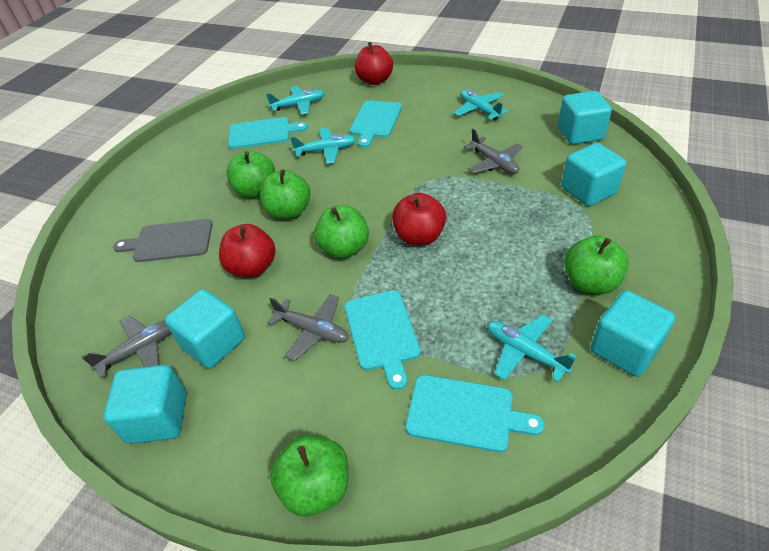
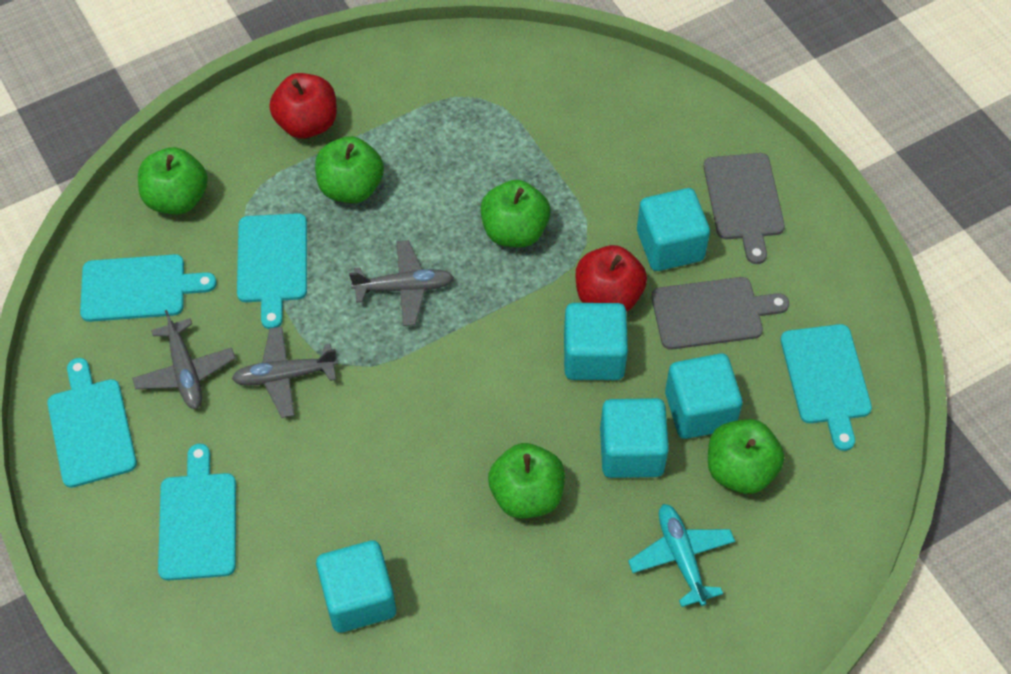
grey cutting board: [113,219,213,262] = 1 -> [651,277,789,350] [703,153,785,264] = 2
red apple: [219,224,276,278] [355,42,393,85] [392,193,446,245] = 3 -> [269,73,337,139] [575,245,647,312] = 2
turquoise cutting board: [228,117,308,149] [344,290,421,390] [349,100,402,148] [406,375,544,452] = 4 -> [47,358,137,488] [80,254,217,322] [158,444,236,581] [237,213,307,329] [780,324,872,451] = 5
turquoise plane: [266,86,325,115] [290,127,356,164] [454,90,509,120] [487,315,577,382] = 4 -> [628,504,735,607] = 1

